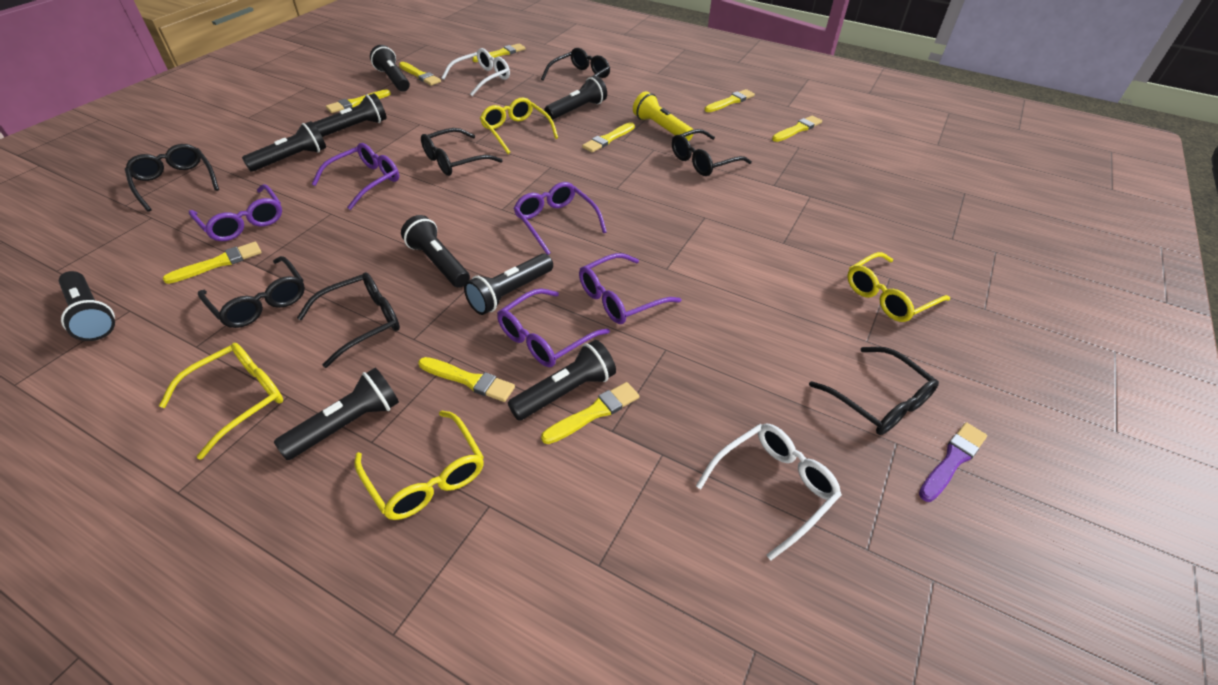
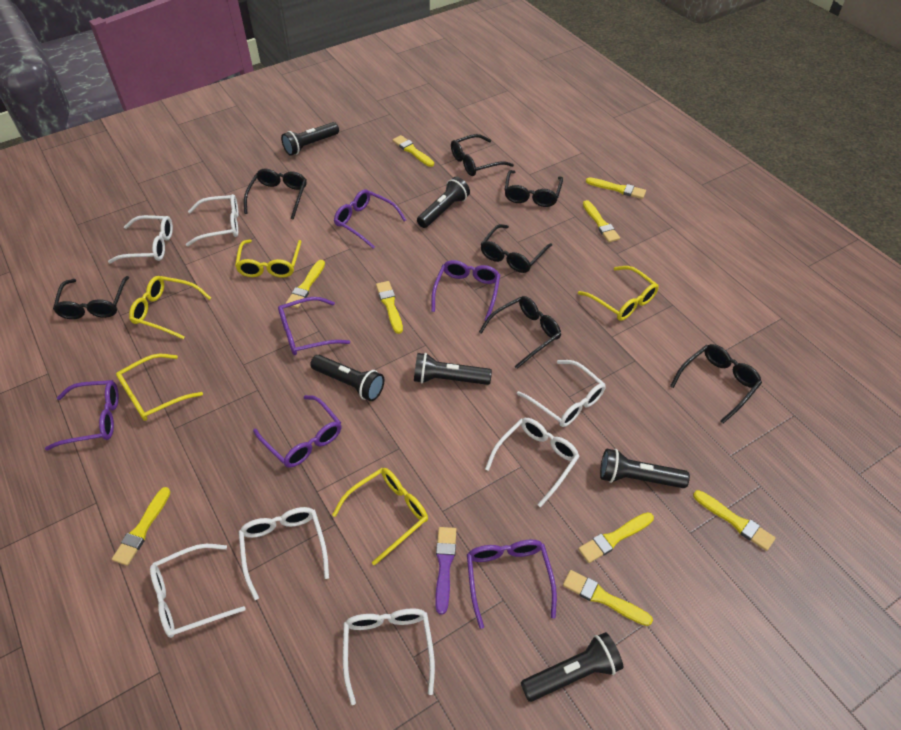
black flashlight: [59,271,115,341] [242,121,326,172] [274,368,399,460] [313,93,387,137] [370,45,410,92] [401,215,470,288] [464,254,553,315] [508,340,616,421] [544,76,607,120] = 9 -> [281,122,339,156] [310,355,384,401] [414,353,492,385] [417,177,470,228] [521,632,623,702] [600,448,690,488] = 6
purple glasses: [189,184,282,241] [312,143,399,210] [497,288,610,367] [513,182,607,255] [579,253,681,324] = 5 -> [45,380,119,451] [253,395,342,468] [278,297,350,355] [334,189,406,249] [431,260,500,321] [467,540,557,629] = 6
white glasses: [441,48,510,96] [696,423,842,560] = 2 -> [108,215,173,263] [150,544,246,638] [186,194,238,246] [239,507,329,600] [343,608,435,705] [485,418,580,507] [517,360,606,427] = 7
yellow flashlight: [633,91,693,141] = 1 -> none = 0
yellow glasses: [159,343,283,460] [354,411,484,520] [480,97,558,154] [847,252,950,322] = 4 -> [116,354,203,421] [129,276,211,339] [235,239,302,278] [332,468,428,566] [578,266,659,321] = 5

